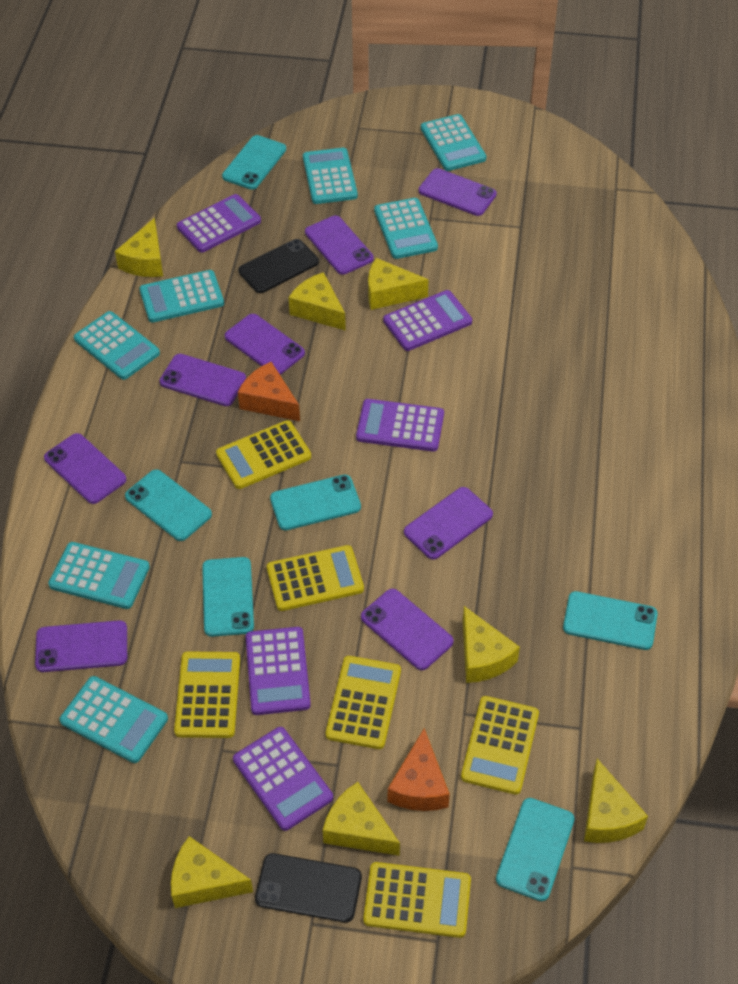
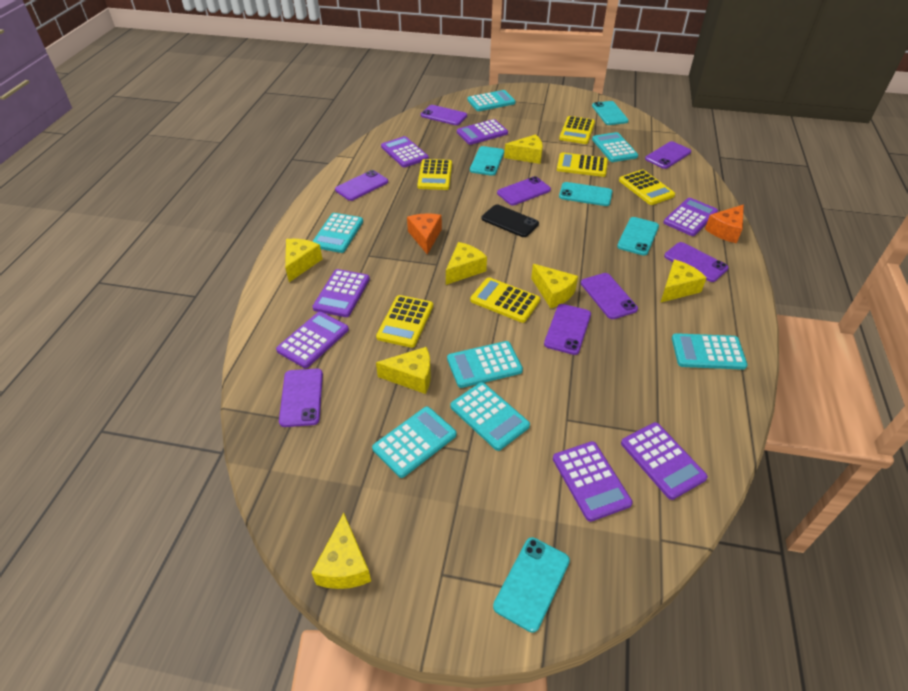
black phone: [238,239,319,293] [255,853,362,922] = 2 -> [482,204,539,237] = 1
purple calculator: [177,194,261,253] [233,727,333,831] [246,627,311,715] [356,399,444,452] [383,290,472,351] = 5 -> [276,312,349,368] [312,269,370,317] [381,136,429,167] [457,119,508,145] [553,441,633,522] [621,422,708,500] [663,198,718,236] = 7
turquoise phone: [125,469,212,541] [202,557,254,637] [222,135,286,190] [270,474,361,530] [496,798,575,901] [563,591,658,650] = 6 -> [470,146,504,176] [493,537,570,633] [559,182,613,206] [592,101,629,125] [617,217,659,256] = 5

